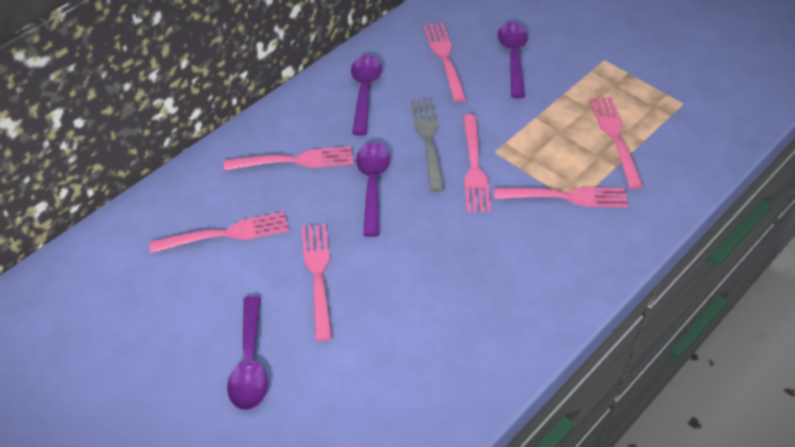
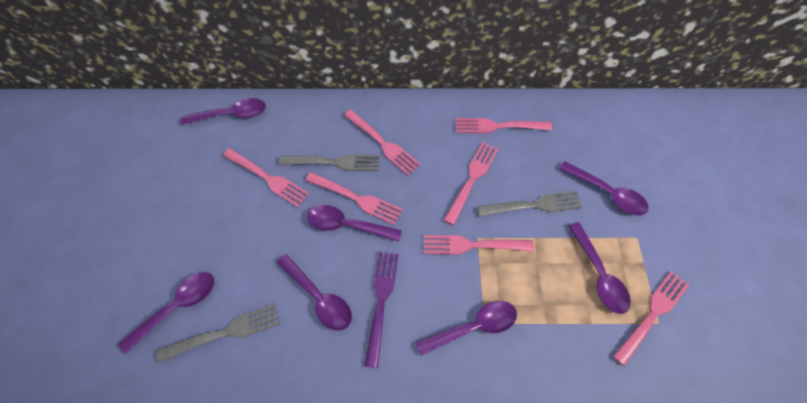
grey fork: [411,99,445,192] = 1 -> [156,304,280,363] [279,155,379,171] [477,191,583,217] = 3
purple fork: none = 0 -> [364,252,399,368] = 1
purple spoon: [227,296,268,410] [351,55,382,136] [356,142,390,237] [498,22,528,98] = 4 -> [118,272,214,354] [181,98,266,125] [277,254,352,331] [307,205,402,242] [415,301,517,356] [559,161,649,215] [568,222,631,314] = 7

